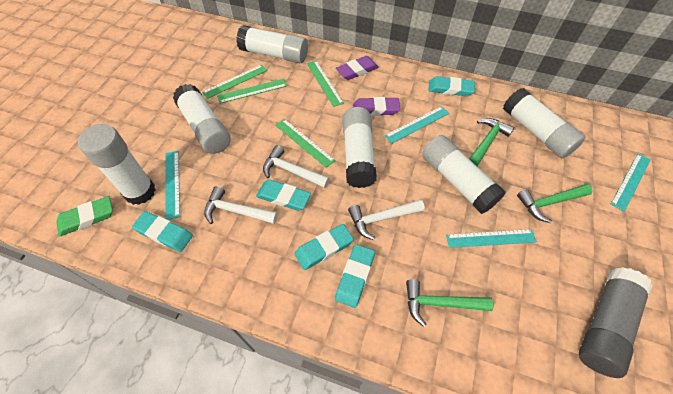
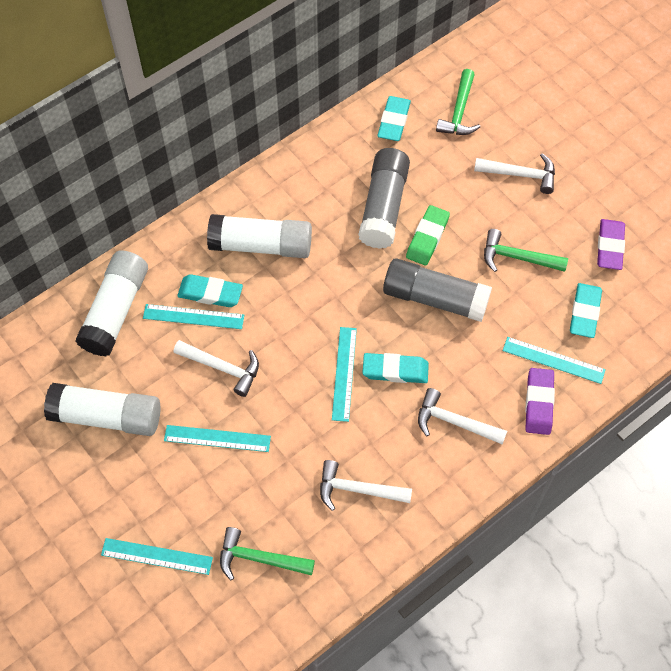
green ruler: [202,64,267,99] [217,79,287,104] [275,119,335,168] [307,60,344,107] = 4 -> none = 0
grey glue stick: [579,267,653,378] = 1 -> [358,148,410,249] [383,258,492,322] = 2
turquoise eraser: [132,211,193,252] [256,180,311,211] [295,224,354,270] [335,244,375,308] [428,76,475,96] = 5 -> [177,274,243,307] [362,353,429,383] [377,96,411,141] [570,283,602,338] = 4
turquoise ruler: [165,151,180,220] [385,106,449,143] [446,229,537,248] [611,154,651,212] = 4 -> [101,538,213,575] [143,304,244,329] [164,425,271,452] [332,327,357,422] [503,337,606,384] = 5
white glue stick: [78,124,155,205] [173,84,231,154] [236,25,308,63] [342,107,377,188] [422,135,506,214] [503,88,585,158] = 6 -> [44,383,160,436] [75,250,148,356] [207,214,312,258] = 3
white hammer: [204,186,278,224] [263,145,330,188] [348,199,425,240] = 3 -> [174,340,259,397] [320,460,412,511] [418,388,507,444] [474,153,555,194] = 4

